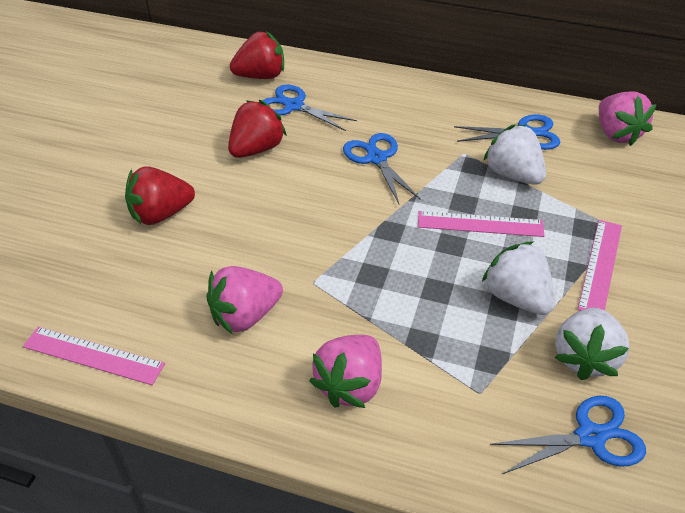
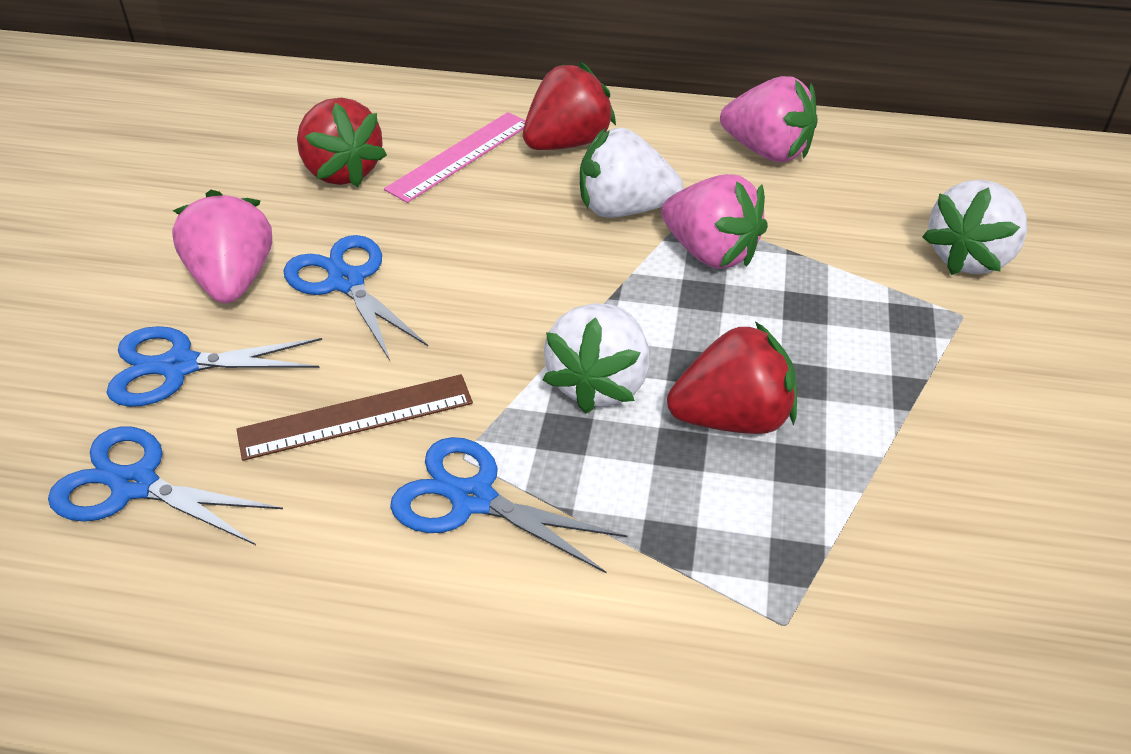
brown ruler: none = 0 -> [236,374,473,461] = 1
pink ruler: [23,327,165,385] [418,211,544,237] [578,220,622,311] = 3 -> [384,112,526,203] = 1

